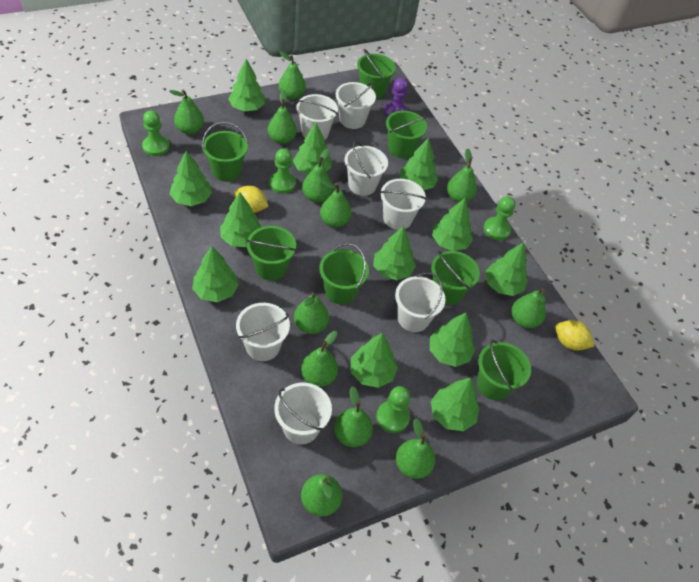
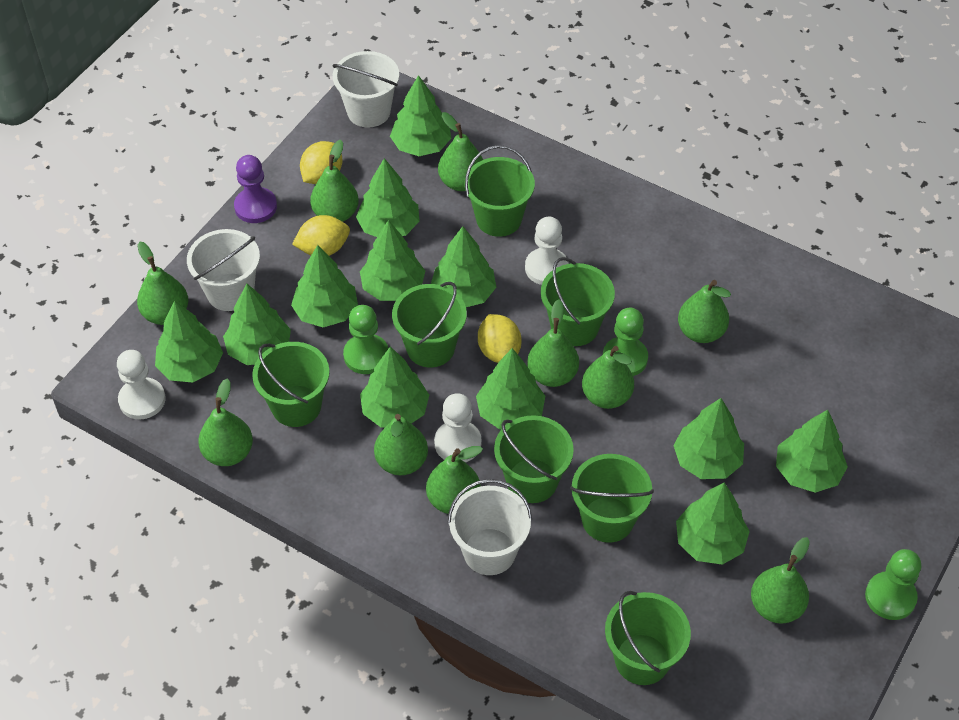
green pawn: [142,111,170,156] [269,148,296,194] [376,386,410,433] [483,196,516,240] = 4 -> [343,305,388,374] [603,308,648,376] [865,549,921,620] = 3
green pear: [169,90,204,134] [268,90,297,144] [279,51,306,100] [294,292,329,334] [301,331,338,387] [301,474,342,517] [302,148,333,202] [320,180,351,227] [334,386,373,447] [396,418,435,479] [447,149,477,203] [511,288,546,328] = 12 -> [137,241,188,325] [198,378,253,466] [310,140,359,222] [374,414,428,475] [426,446,483,514] [438,112,483,191] [527,299,579,387] [582,346,634,409] [678,280,731,343] [751,537,810,624] = 10
white bucket: [236,303,290,361] [274,383,332,444] [296,94,338,139] [336,82,376,129] [344,141,388,196] [380,179,426,230] [395,272,446,332] = 7 -> [187,229,260,311] [333,51,399,128] [448,479,532,575] = 3
white pawn: none = 0 -> [117,350,166,420] [434,393,482,462] [525,217,569,285] = 3
yellow lemon: [234,186,269,213] [555,320,594,351] = 2 -> [292,215,350,256] [300,141,342,184] [478,314,521,363] = 3

